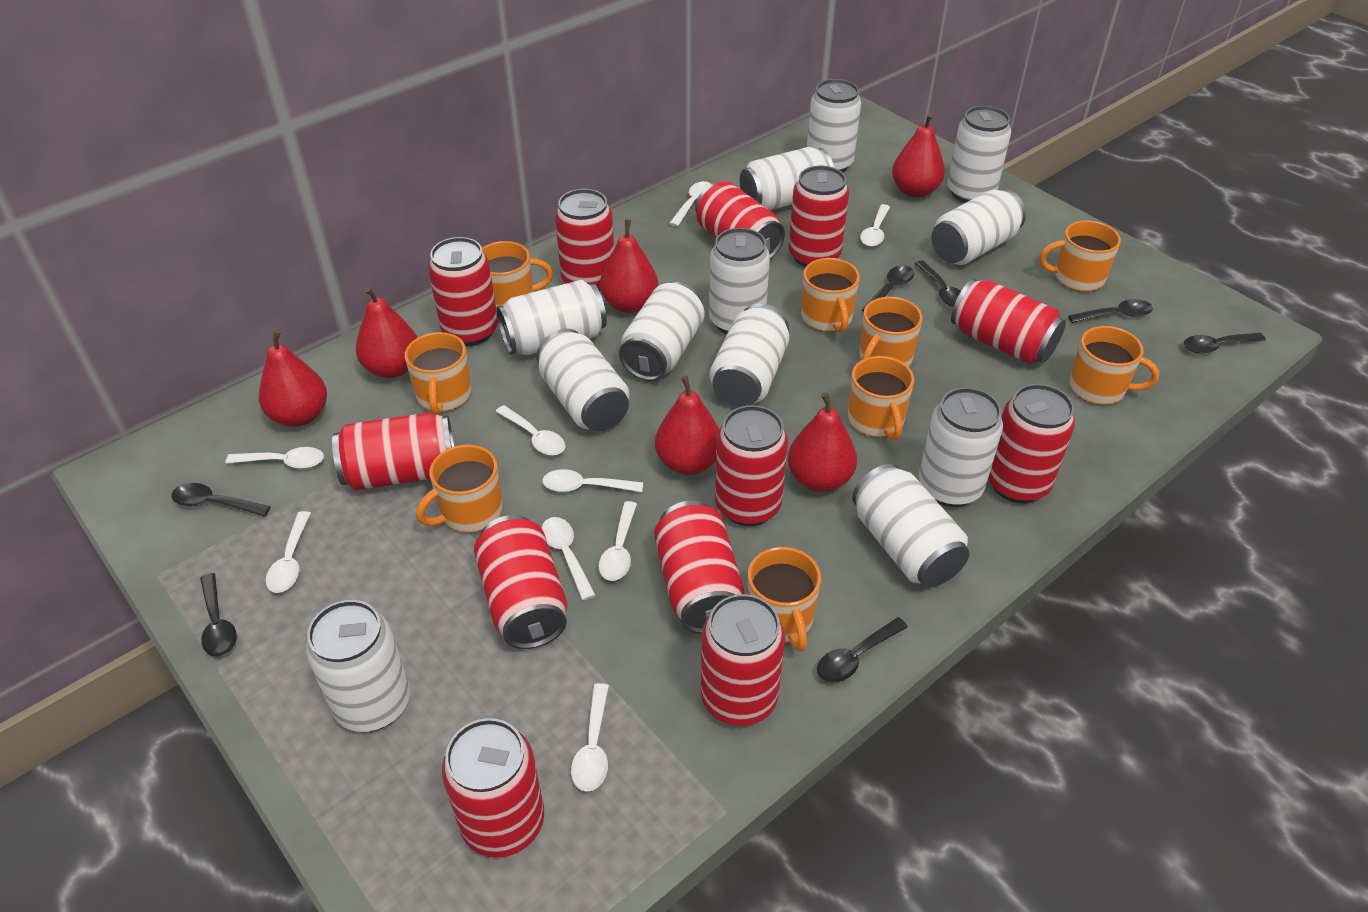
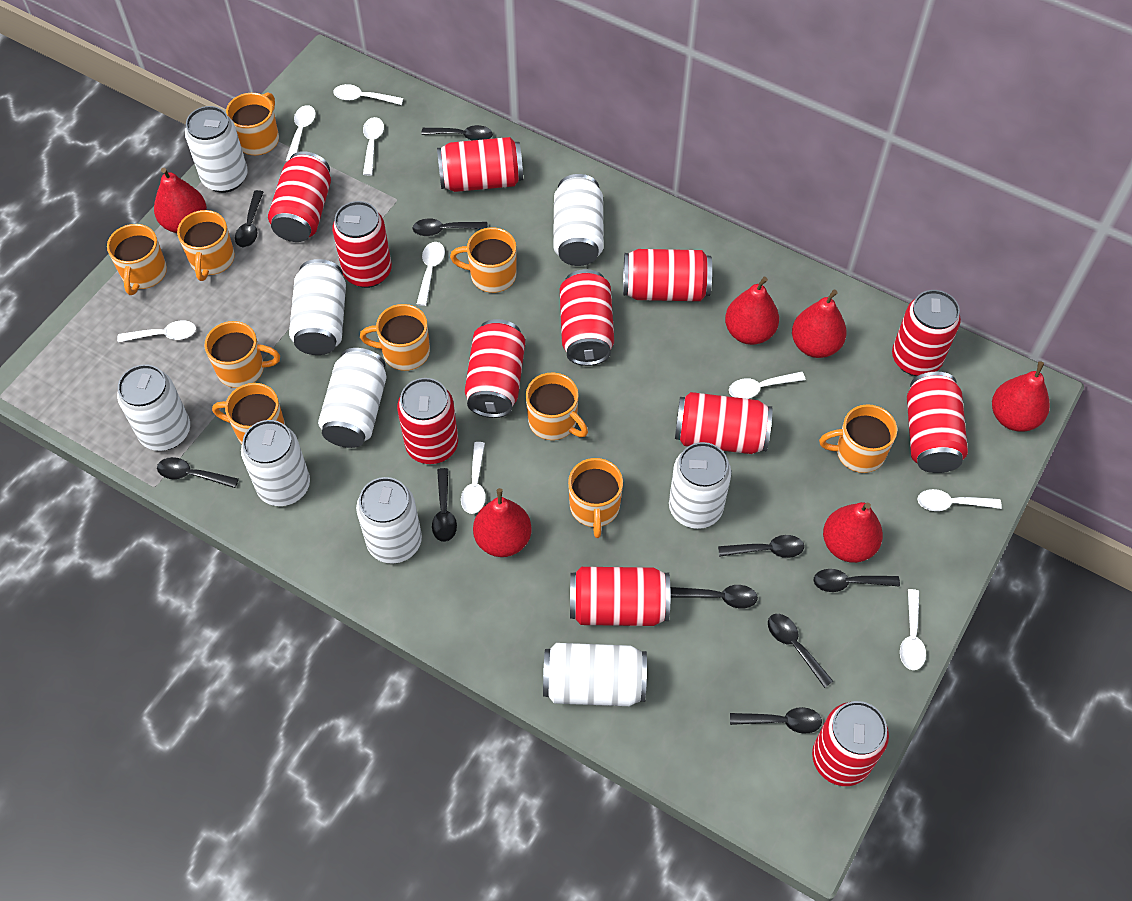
black spoon: [171,483,271,517] [200,573,237,657] [817,617,908,682] [862,265,914,312] [915,260,961,307] [1068,299,1153,323] [1184,333,1266,354] = 7 -> [157,457,239,488] [235,190,264,247] [412,218,488,236] [421,125,493,141] [432,468,457,542] [670,585,758,608] [718,535,804,558] [730,707,822,733] [768,614,833,688] [813,569,900,592] = 10
orange mug: [405,332,472,415] [416,445,503,533] [482,241,553,308] [747,547,821,652] [801,258,860,333] [848,356,914,441] [859,297,923,367] [1039,220,1121,292] [1069,326,1159,405] = 9 -> [107,224,167,295] [177,210,235,281] [204,321,280,388] [212,383,285,444] [226,92,279,155] [360,304,430,371] [450,227,516,293] [526,372,588,440] [568,458,623,538] [819,404,897,473] = 10
white can: [306,600,410,732] [496,280,607,355] [536,329,629,431] [619,282,705,381] [709,228,770,334] [710,304,789,407] [740,147,834,210] [807,79,861,172] [852,464,970,587] [919,387,1003,507] [932,189,1026,265] [947,106,1011,203] = 12 -> [117,364,190,451] [185,106,248,193] [241,420,310,506] [289,259,346,355] [318,348,387,448] [356,477,422,564] [543,643,647,706] [553,174,604,266] [669,442,731,529] = 9

